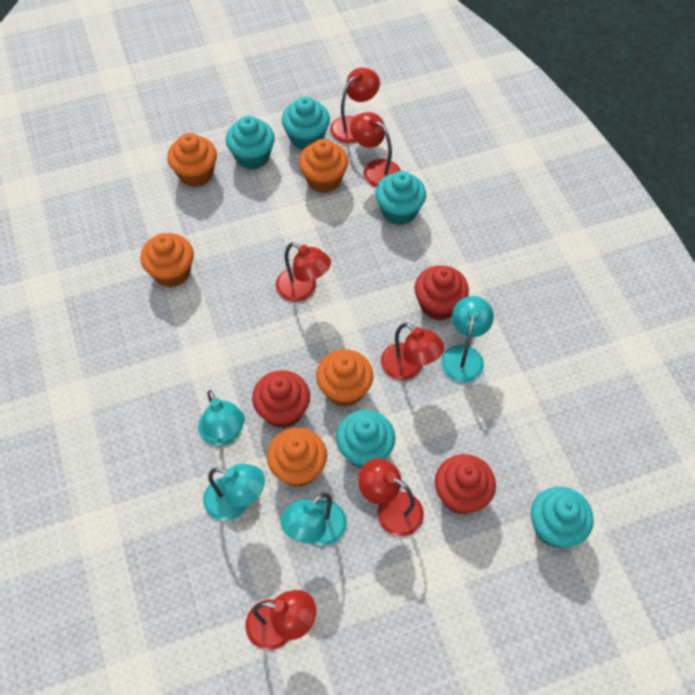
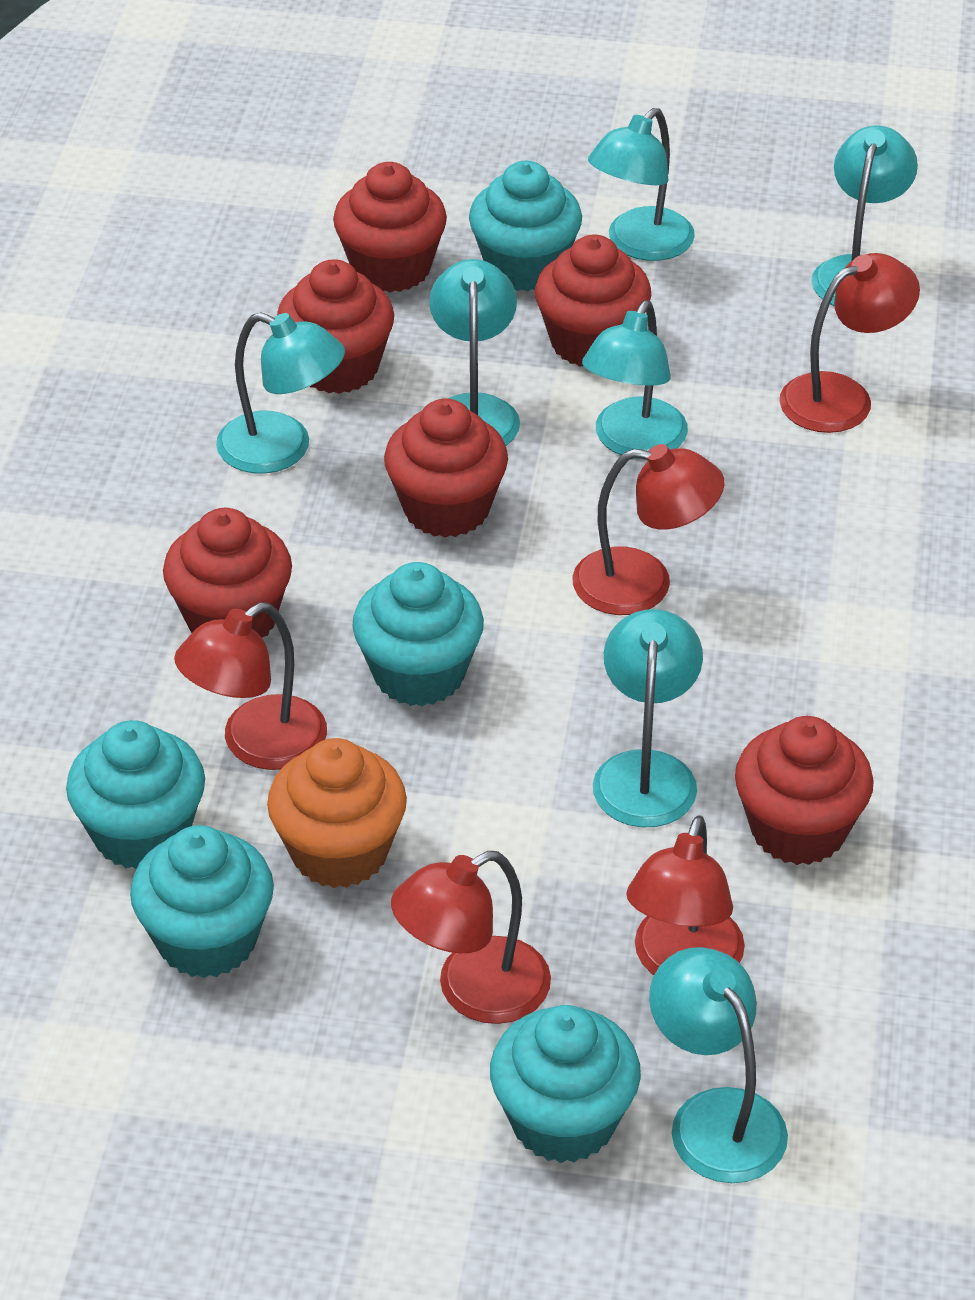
orange cupcake: [140,233,194,287] [167,133,217,187] [267,427,327,487] [299,139,348,193] [316,349,373,407] = 5 -> [267,738,407,888] = 1
red cupcake: [252,370,310,428] [414,265,469,321] [435,454,496,514] = 3 -> [163,508,292,638] [277,259,394,394] [333,162,447,293] [384,398,508,538] [535,235,651,367] [735,716,874,865] = 6
red lamp: [245,590,316,650] [276,242,331,302] [330,68,380,144] [350,112,401,187] [358,459,424,537] [381,323,444,380] = 6 -> [174,603,327,770] [391,851,551,1024] [572,444,725,615] [626,815,745,975] [779,253,920,433] = 5
turquoise lamp: [198,390,245,446] [203,464,265,521] [280,493,347,546] [441,296,494,383] = 4 -> [216,312,345,474] [429,259,520,446] [582,300,688,459] [588,108,695,261] [593,609,703,827] [649,947,788,1183] [811,125,918,306] = 7

